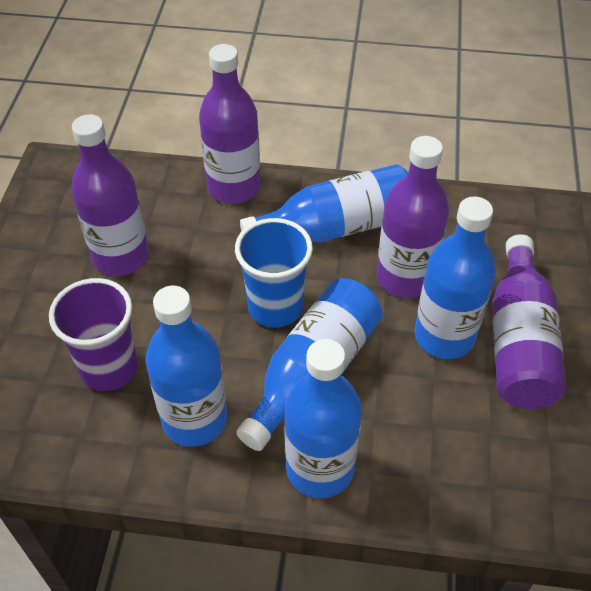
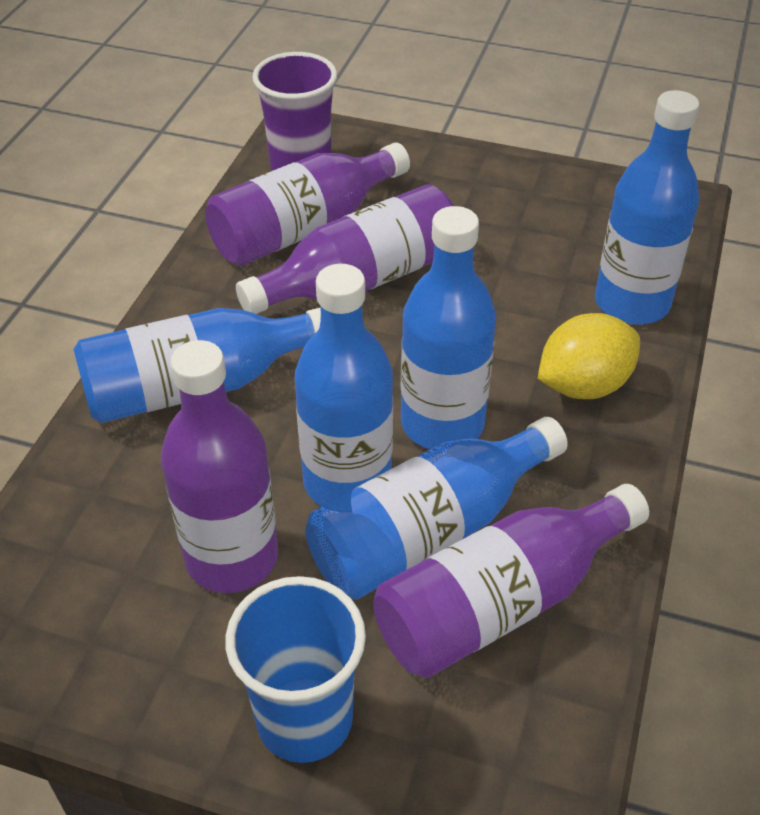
yellow lemon: none = 0 -> [538,313,640,399] = 1

